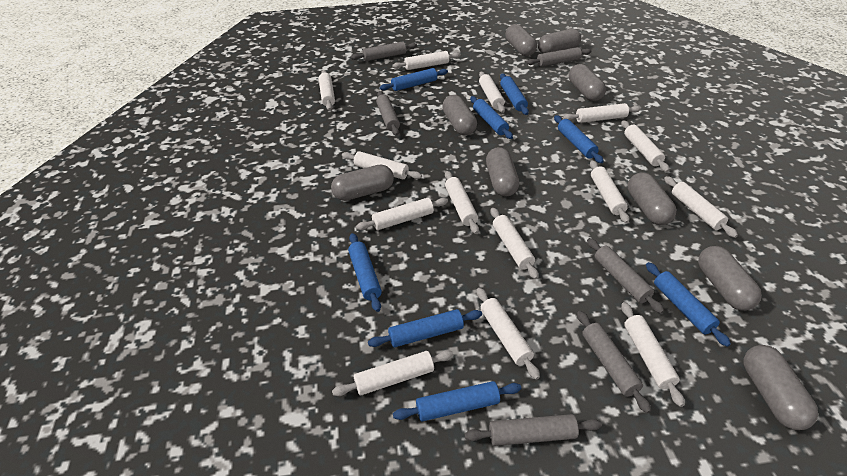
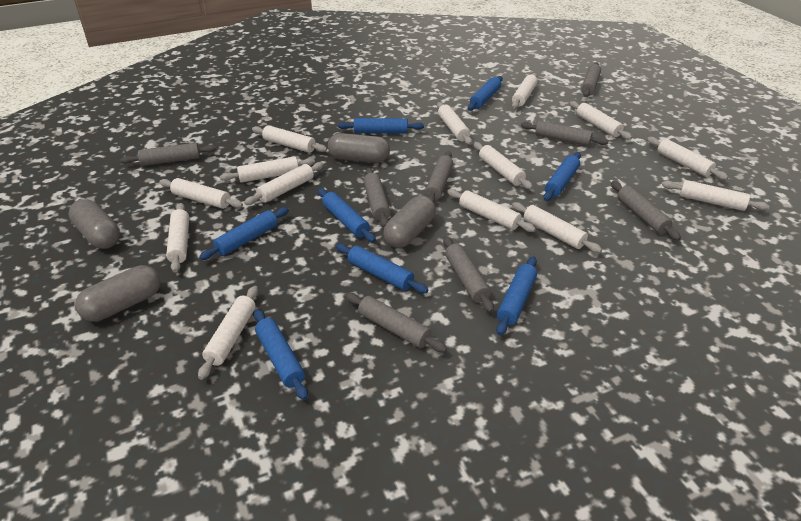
grey capsule: [331,165,394,201] [442,95,477,135] [486,147,519,196] [505,24,537,56] [538,29,581,53] [569,64,606,101] [628,172,676,225] [698,246,762,311] [744,345,818,430] = 9 -> [69,199,120,249] [75,265,160,321] [328,133,390,163] [383,195,436,248] = 4
grey rolling pin: [351,42,417,61] [376,91,400,136] [465,414,602,446] [526,47,592,67] [577,311,651,413] [587,238,664,314] = 6 -> [121,143,216,166] [345,293,447,352] [364,168,390,227] [425,151,453,202] [443,237,494,313] [521,121,608,146] [581,63,601,97] [611,181,681,241] = 8

